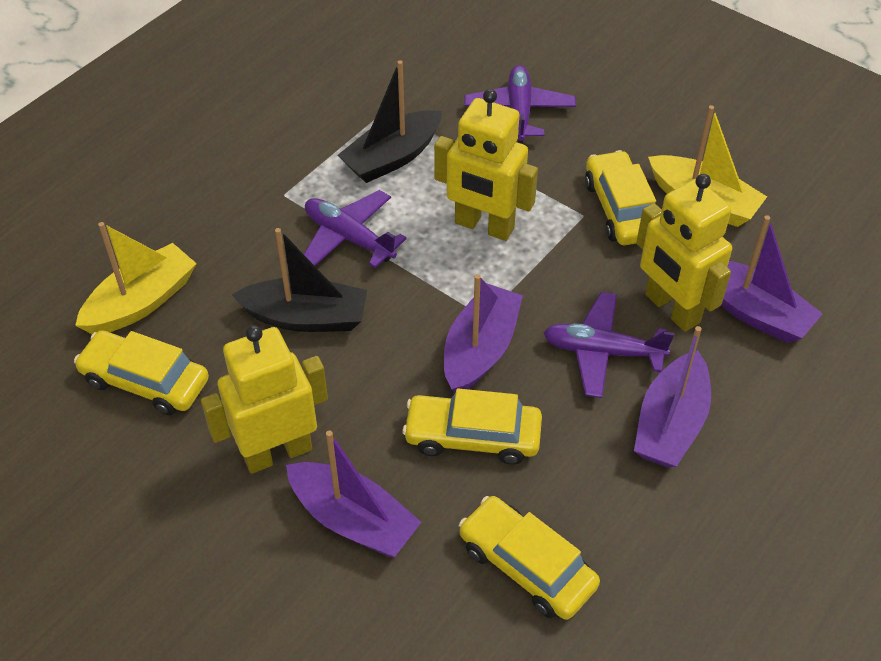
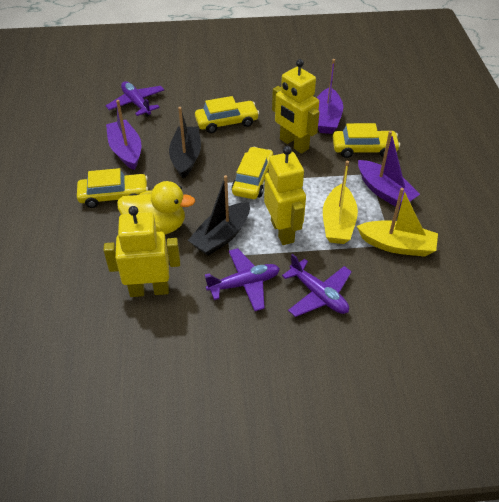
purple boat: [286,431,422,557] [444,274,523,393] [634,326,711,468] [721,215,823,343] = 4 -> [106,100,141,170] [317,59,343,134] [358,131,420,209] = 3
yellow duck: none = 0 -> [117,181,195,235] = 1

